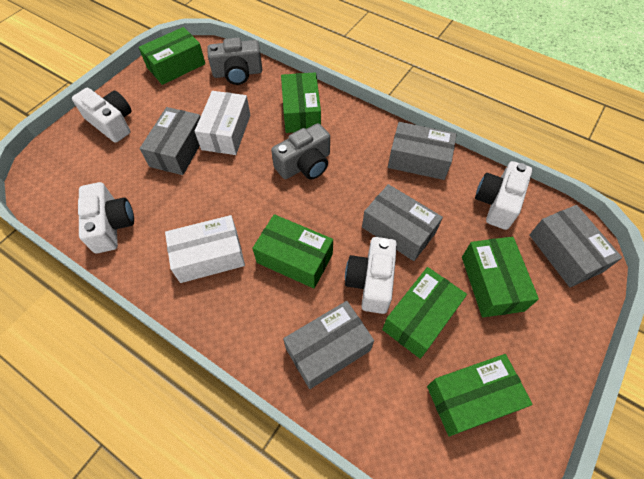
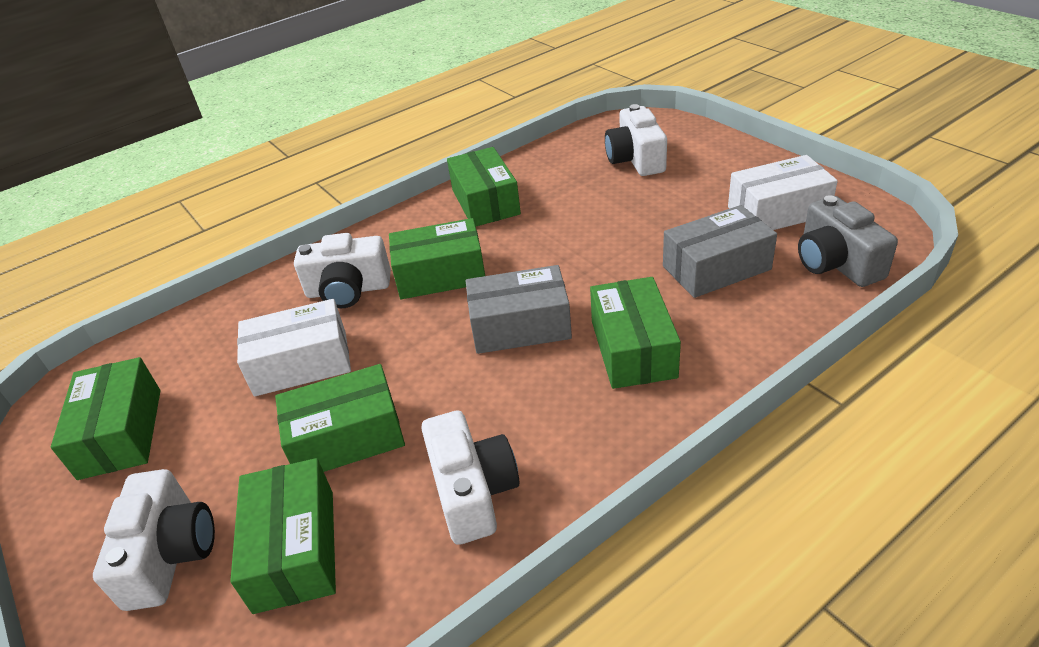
grey box: [140,107,201,175] [283,301,374,389] [362,184,443,261] [388,122,457,180] [529,205,622,287] = 5 -> [466,265,572,354] [663,205,777,298] = 2
grey camera: [207,38,262,85] [271,123,330,180] = 2 -> [798,195,898,287] = 1

